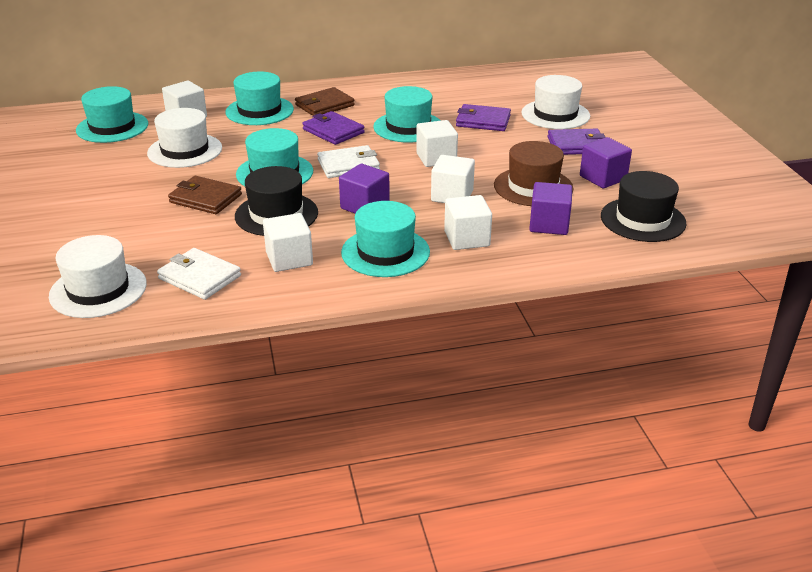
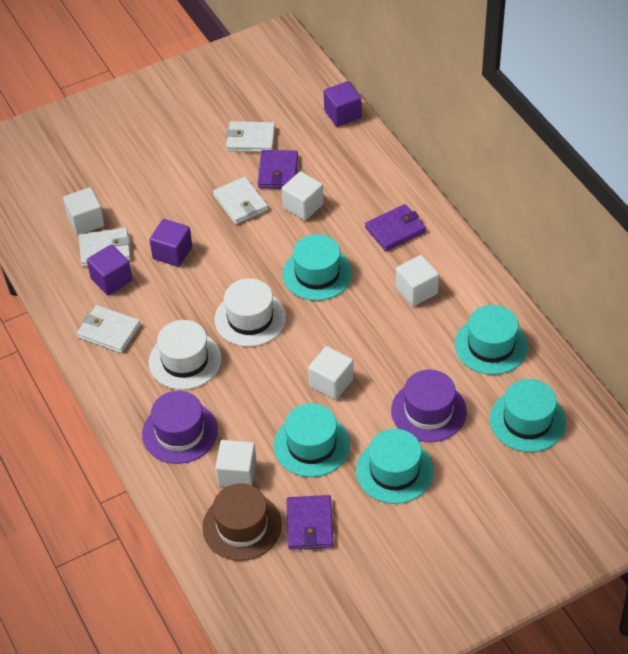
black hat: [235,166,318,236] [601,171,687,242] = 2 -> none = 0
brown wallet: [168,176,242,214] [295,87,355,116] = 2 -> none = 0
purple hat: none = 0 -> [142,391,218,464] [391,370,467,442] = 2
white hat: [49,235,147,318] [147,108,222,168] [521,75,590,129] = 3 -> [149,320,222,390] [215,278,286,347] = 2
white wallet: [157,248,241,300] [317,145,380,178] = 2 -> [77,305,141,353] [79,228,131,267] [213,177,268,224] [226,121,276,152] = 4

